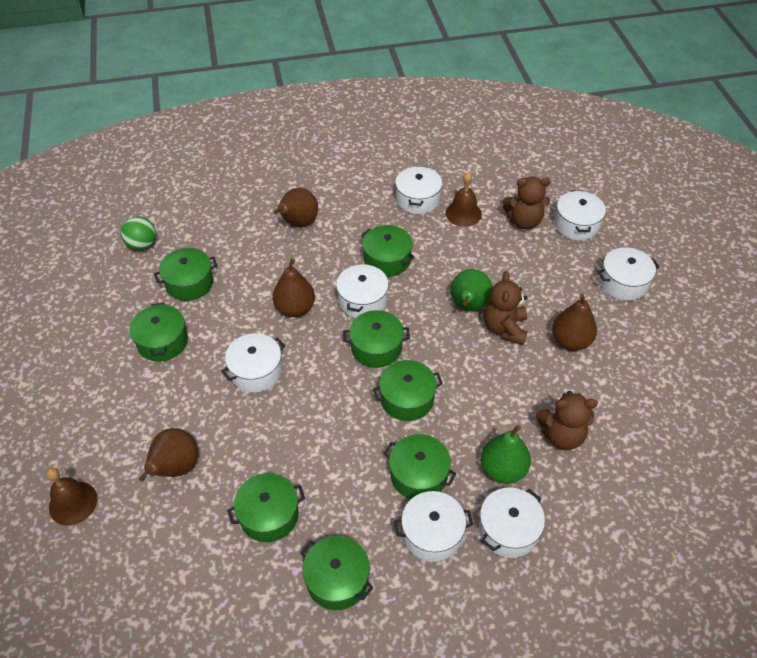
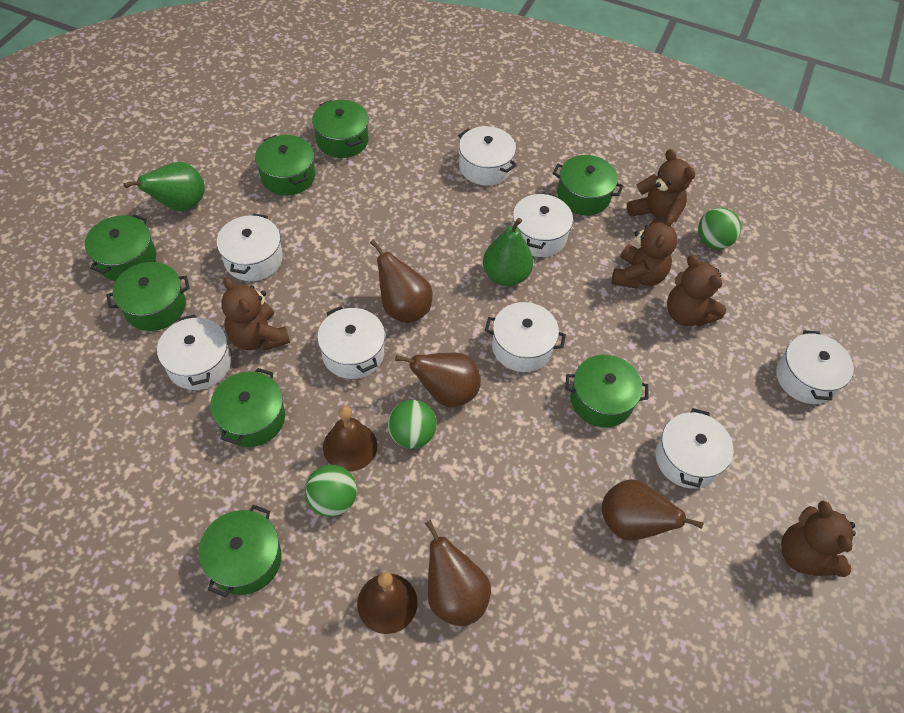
brown teddy bear: [484,271,527,345] [503,177,551,229] [536,391,598,450] = 3 -> [221,277,290,351] [612,214,678,289] [627,149,695,225] [667,255,726,327] [781,500,856,577] = 5
green ball: [121,216,156,250] = 1 -> [305,465,357,517] [388,400,437,449] [698,207,741,249] = 3
white pot: [221,333,285,392] [336,263,389,318] [394,491,473,562] [395,166,442,214] [479,488,545,558] [554,190,606,240] [598,248,659,301] = 7 -> [157,315,231,390] [217,213,283,281] [317,306,385,379] [458,126,517,186] [485,302,566,372] [513,192,573,257] [655,408,733,489] [776,330,854,404] = 8

